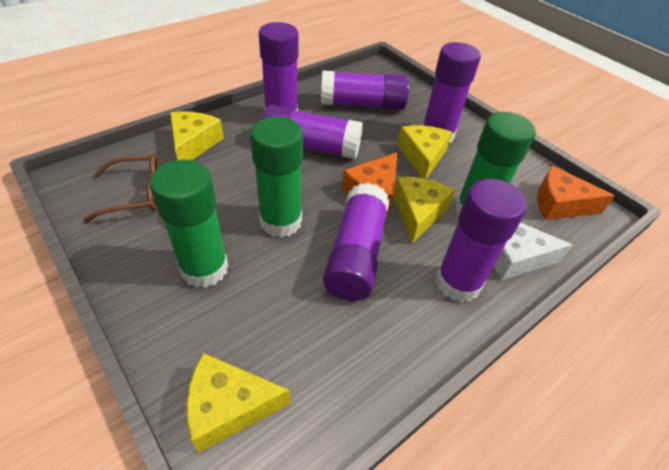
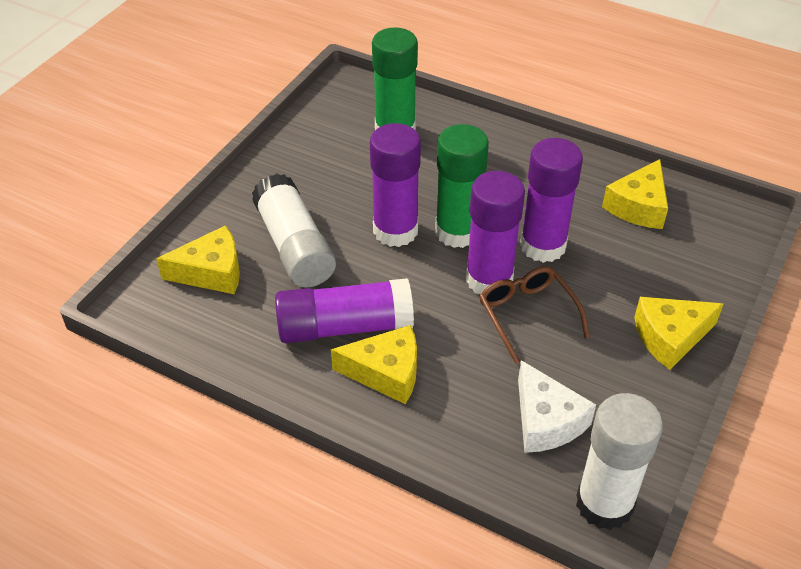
green glue stick: [150,160,229,288] [250,117,303,238] [455,112,536,217] = 3 -> [372,27,418,130] [435,124,489,248] = 2
orange cheese: [342,152,398,213] [537,166,615,220] = 2 -> none = 0
purple glue stick: [259,22,299,111] [262,105,363,159] [321,70,409,110] [323,183,390,301] [422,42,481,143] [435,179,527,303] = 6 -> [275,278,414,343] [370,123,421,247] [466,171,525,295] [520,138,583,263] = 4
white glue stick: none = 0 -> [252,174,336,288] [576,393,663,530] = 2

